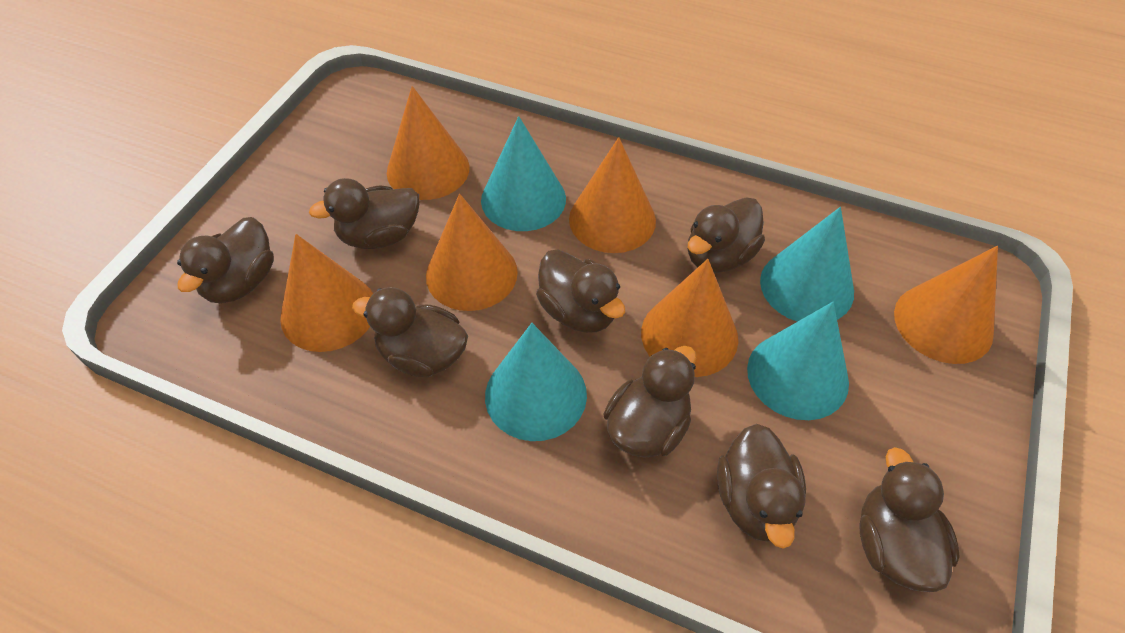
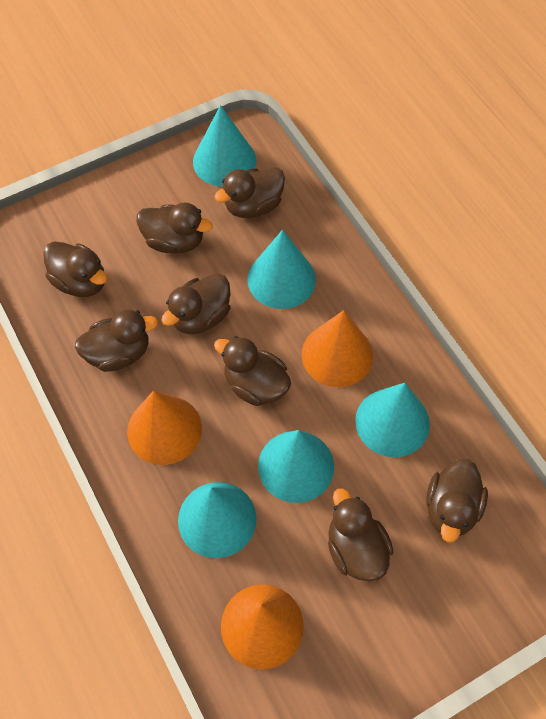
orange cone: [280,234,373,352] [387,86,470,200] [426,194,518,311] [569,137,656,253] [641,259,738,377] [894,246,998,364] = 6 -> [127,391,202,465] [221,584,304,670] [302,310,373,387] = 3
turquoise cone: [481,116,566,231] [485,323,587,441] [747,302,849,420] [760,207,854,322] = 4 -> [178,482,256,558] [193,105,256,187] [247,230,316,309] [258,430,334,503] [355,383,430,457] = 5

